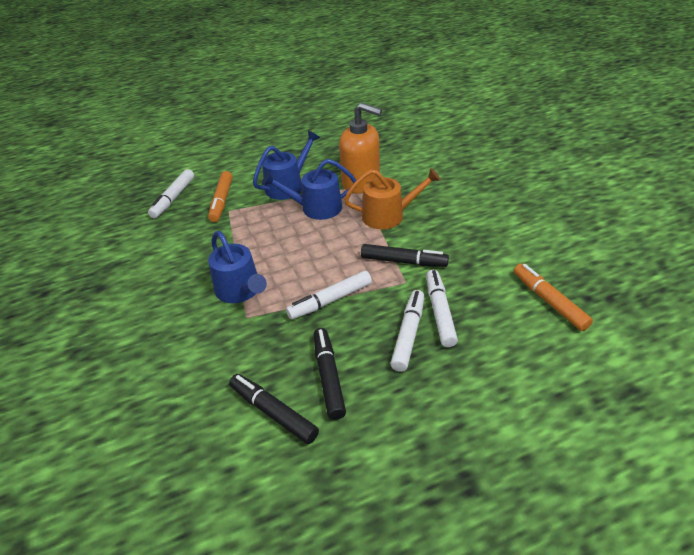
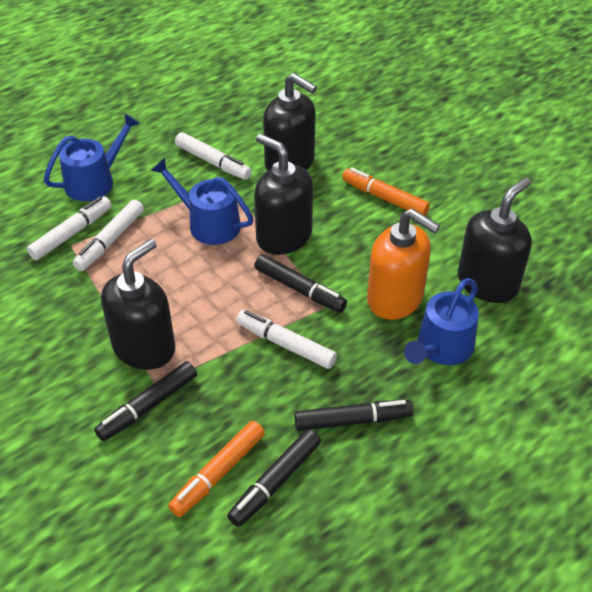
black marker: [229,374,319,444] [314,328,346,420] [361,244,449,267] = 3 -> [94,361,197,441] [227,429,321,527] [254,254,347,313] [294,400,414,431] = 4
black soap dispenser: none = 0 -> [101,239,175,370] [254,134,313,255] [263,73,317,171] [458,178,532,303] = 4
orange watering can: [344,168,441,229] = 1 -> none = 0

